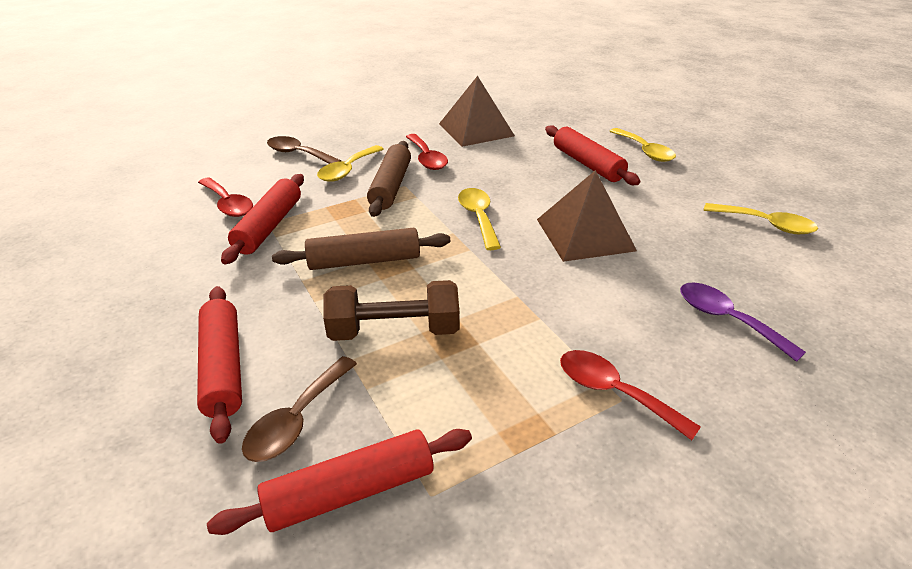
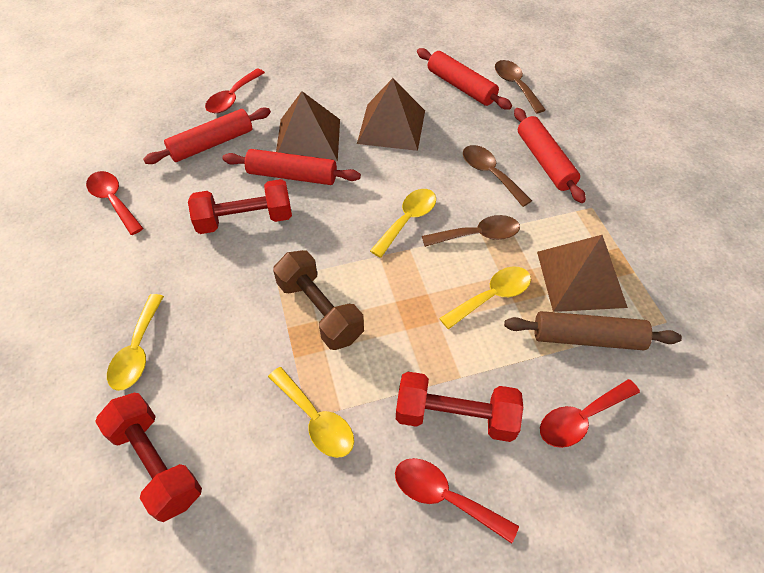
brown pyramid: [439,76,515,147] [537,170,637,262] = 2 -> [276,91,340,161] [357,78,425,151] [537,235,628,312] = 3
brown rolling pin: [272,228,450,270] [367,141,411,217] = 2 -> [504,311,682,350] = 1
brown spoon: [242,356,357,462] [267,136,341,164] = 2 -> [422,215,520,247] [463,145,532,207] [495,60,546,114] = 3
purple spoon: [680,283,806,362] = 1 -> none = 0
red dumbbell: none = 0 -> [95,393,202,522] [188,179,292,234] [396,372,523,442] = 3
red spoon: [198,177,253,217] [406,134,448,170] [560,350,701,440] = 3 -> [86,171,143,235] [205,69,265,113] [395,458,519,544] [540,379,640,448] = 4

